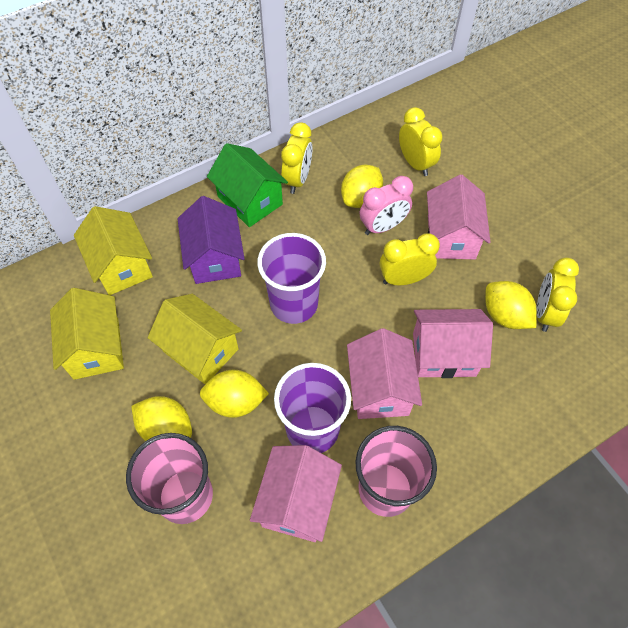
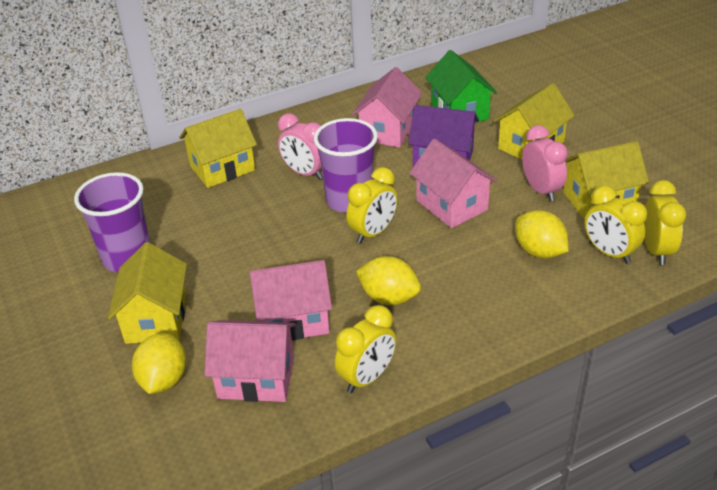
pink clock: [360,176,413,235] = 1 -> [278,113,323,180] [522,125,568,202] = 2
pink cup: [126,433,213,524] [355,426,437,517] = 2 -> none = 0
yellow house: [50,288,124,380] [74,206,153,295] [148,294,242,384] = 3 -> [108,242,187,344] [179,109,257,188] [494,83,575,160] [563,141,649,220] = 4
yellow lemon: [131,396,192,441] [200,370,269,418] [341,165,383,208] [485,281,537,329] = 4 -> [132,333,186,394] [356,256,421,305] [515,210,569,259] = 3

